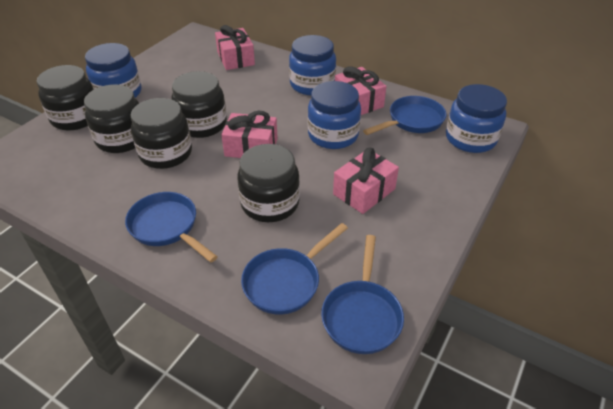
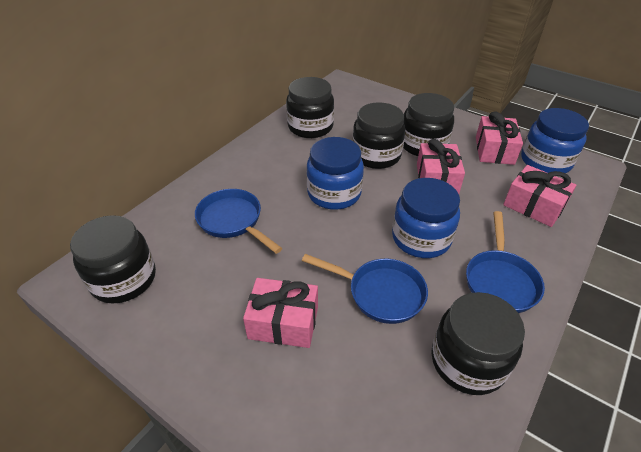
blue jar: [85,43,141,98] [289,35,336,96] [308,81,361,149] [446,84,507,153] = 4 -> [306,137,364,210] [392,178,460,258] [521,108,589,173] = 3
blue pan: [125,192,218,262] [241,223,348,315] [321,235,404,354] [363,96,446,135] = 4 -> [195,189,282,254] [302,254,428,324] [466,211,545,313] = 3

